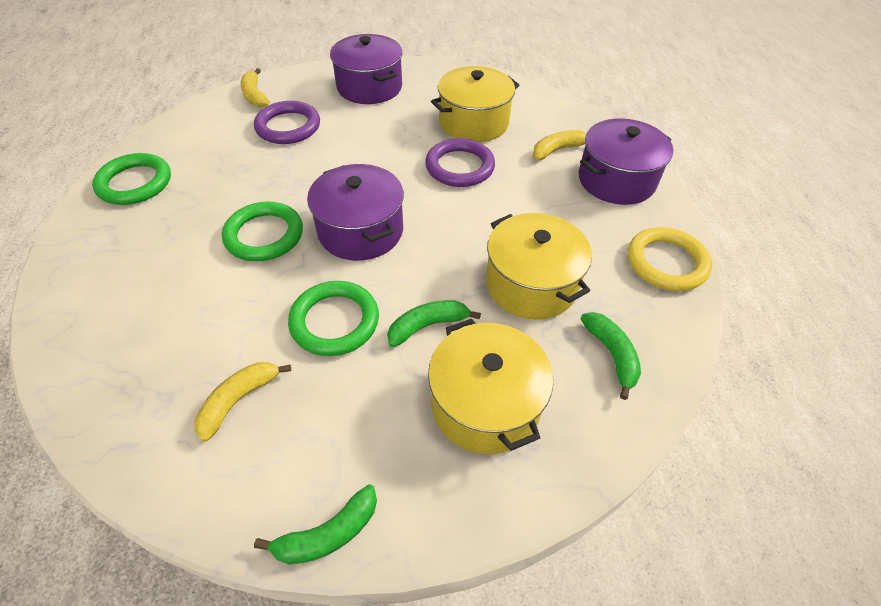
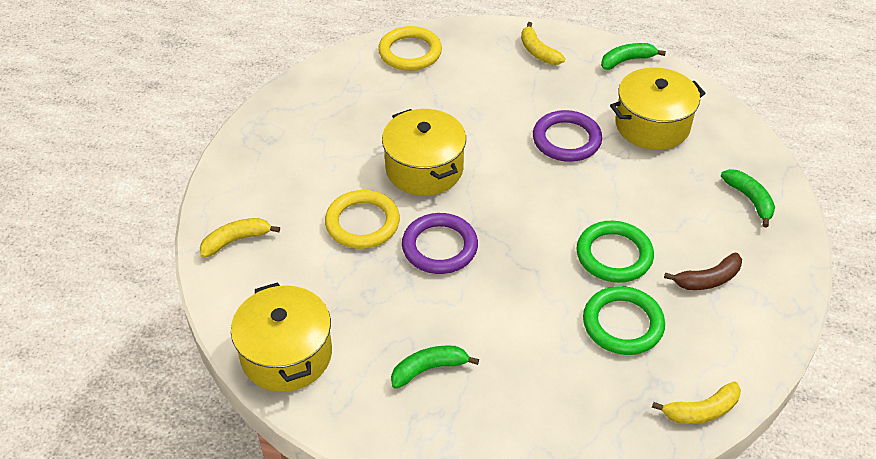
brown banana: none = 0 -> [664,253,742,290] = 1
green ring: [92,153,171,205] [222,202,303,262] [288,281,379,356] = 3 -> [577,221,654,283] [583,286,665,355] = 2
purple pot: [307,164,404,261] [330,34,403,104] [579,118,673,205] = 3 -> none = 0
yellow ring: [628,227,712,291] = 1 -> [325,190,400,249] [378,26,442,71] = 2

